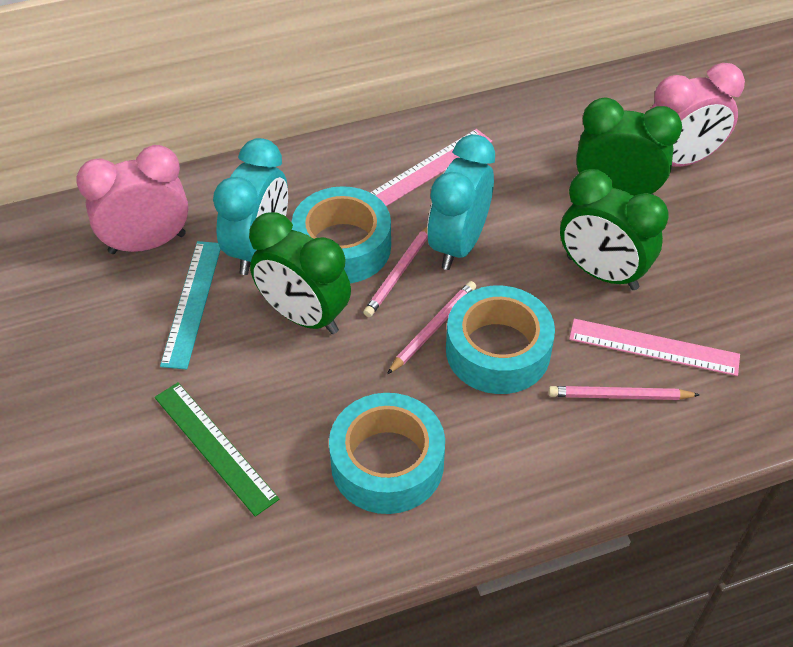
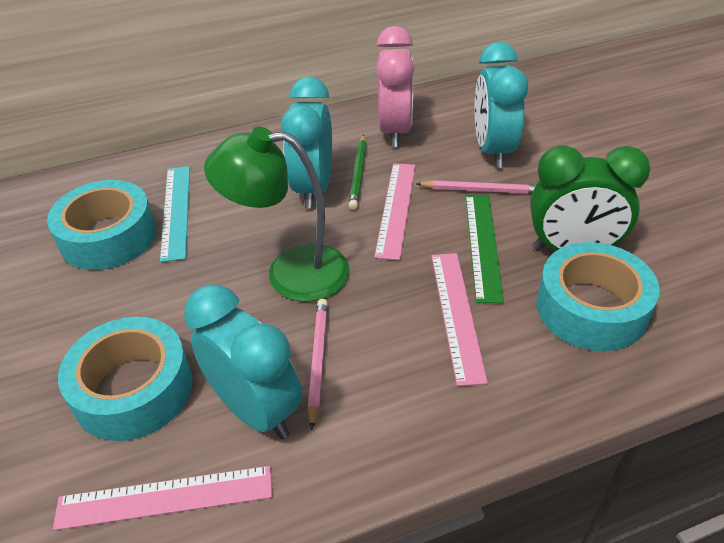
green clock: [249,212,351,334] [560,169,668,290] [576,97,682,196] = 3 -> [530,145,650,251] = 1
green lamp: none = 0 -> [204,127,350,302] = 1
green pencil: none = 0 -> [349,134,366,210] = 1
pink clock: [76,145,188,254] [651,63,745,167] = 2 -> [376,26,414,147] = 1
pink pencil: [363,227,428,317] [387,281,476,374] [548,386,700,400] = 3 -> [308,299,328,430] [416,180,535,194] = 2
pink ruler: [370,129,492,206] [569,319,740,376] = 2 -> [53,466,272,530] [374,163,415,260] [431,253,488,386] = 3
turquoise clock: [213,138,288,275] [427,134,495,270] = 2 -> [184,284,302,439] [281,77,332,208] [474,42,528,168] = 3

